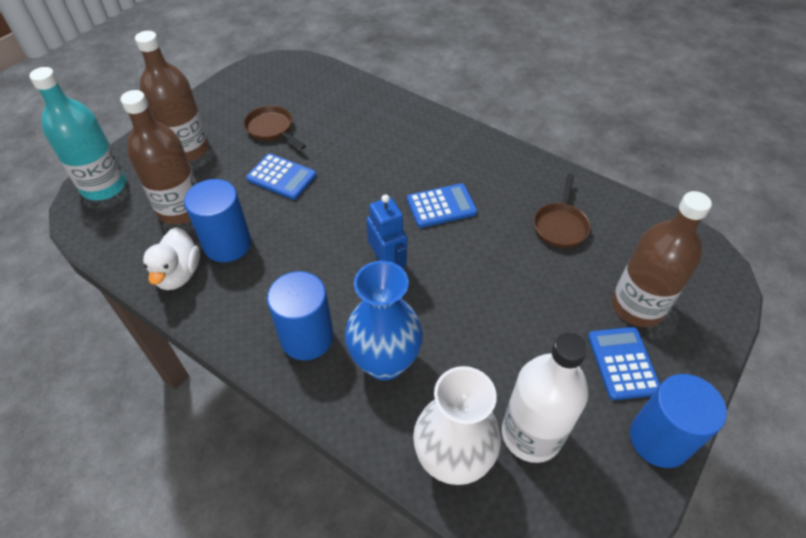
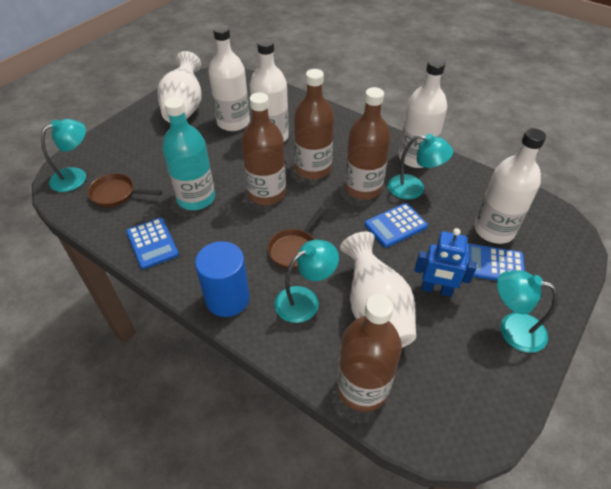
blue cylinder: [184,179,251,262] [267,271,334,360] [630,374,727,468] = 3 -> [195,241,250,317] = 1
blue vase: [345,261,423,380] = 1 -> none = 0
brown bottle: [120,90,197,224] [135,31,209,162] [612,191,712,327] = 3 -> [241,92,286,205] [294,69,334,180] [337,294,402,412] [345,87,391,200] = 4
turquoise lamp: none = 0 -> [41,119,86,192] [275,240,339,323] [388,134,453,199] [497,270,558,353] = 4
white bottle: [502,333,589,463] = 1 -> [208,25,250,131] [249,39,289,142] [398,58,447,168] [474,128,546,244] = 4
white duck: [143,227,200,290] = 1 -> none = 0
white vase: [413,366,501,485] = 1 -> [157,51,202,123] [340,231,416,348] = 2

